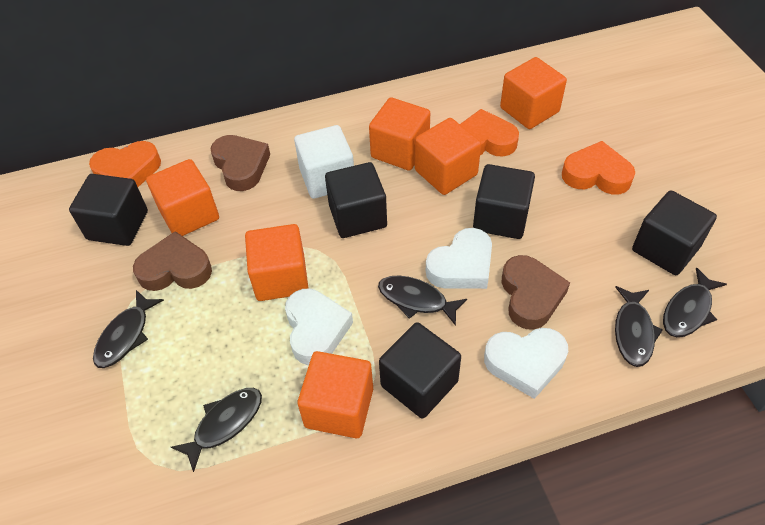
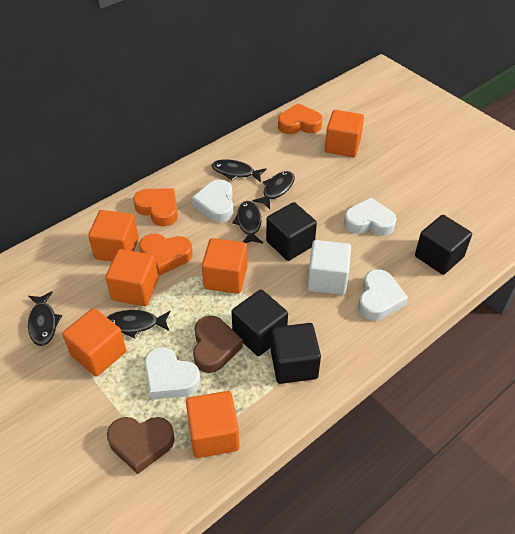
black cube: [69,174,148,246] [325,162,387,238] [379,322,461,419] [473,164,535,239] [632,190,717,275] = 5 -> [231,290,288,356] [266,202,317,261] [271,323,321,384] [415,215,472,275] = 4
brown heart: [133,231,212,291] [210,135,270,191] [502,255,570,330] = 3 -> [107,417,175,474] [193,316,243,373] = 2
white heart: [285,289,353,365] [426,228,492,289] [484,328,568,399] = 3 -> [144,347,201,400] [192,179,233,222] [344,197,397,236] [358,269,408,321] = 4

